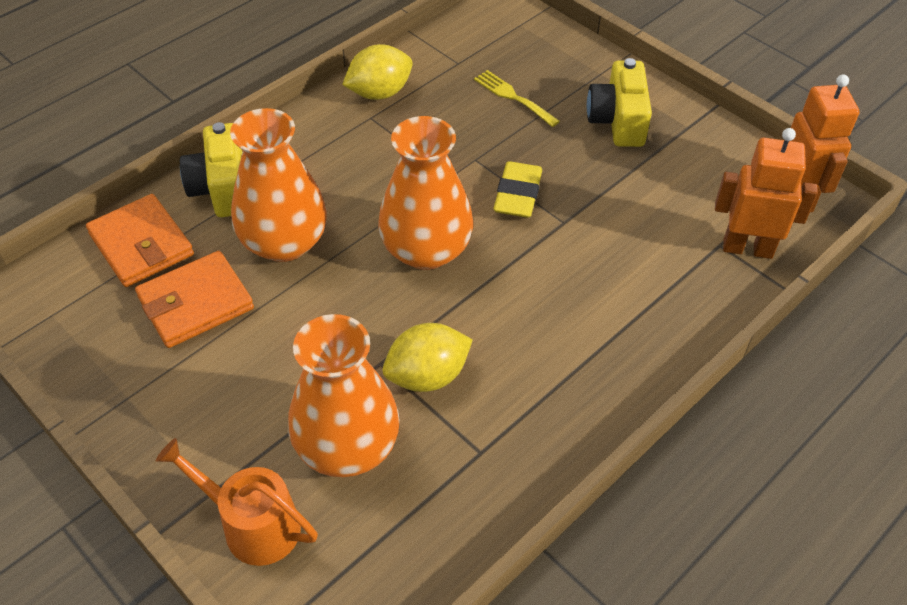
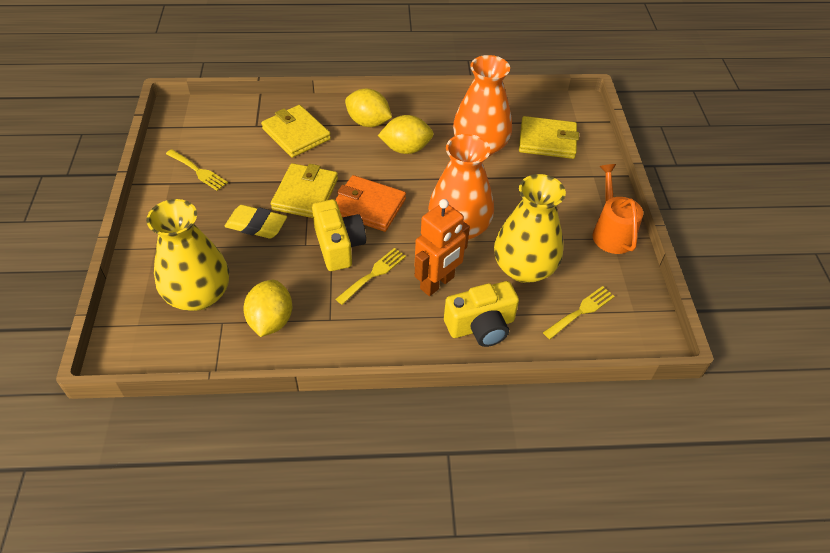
orange robot: [715,128,818,259] [791,74,860,212] = 2 -> [415,199,470,296] = 1
orange vase: [230,108,327,262] [288,314,400,477] [378,116,473,270] = 3 -> [428,134,494,240] [453,55,512,157] = 2
orange wallet: [86,194,194,287] [135,251,254,348] = 2 -> [335,175,406,232] = 1
yellow fork: [474,70,560,127] = 1 -> [166,149,228,191] [336,248,406,305] [543,286,615,339] = 3
yellow lemon: [342,44,413,100] [383,323,473,392] = 2 -> [244,280,292,337] [345,88,392,127] [378,115,434,154] = 3
yellow vase: none = 0 -> [146,199,229,311] [494,174,566,283] = 2
yellow wallet: none = 0 -> [261,105,331,158] [271,163,338,218] [519,116,579,159] = 3

